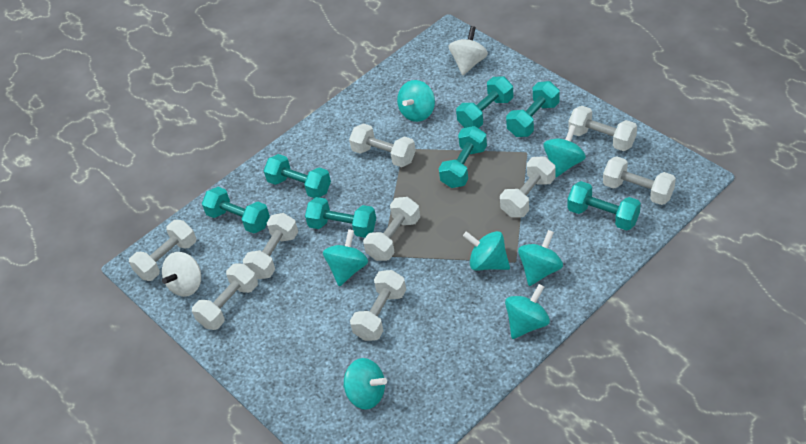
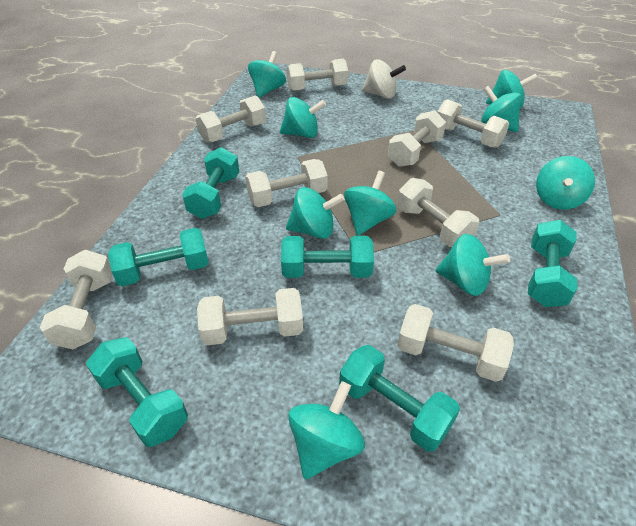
turquoise dumbbell: [202,187,270,234] [264,154,331,198] [305,197,376,238] [439,126,487,188] [456,77,513,128] [506,81,560,137] [568,181,641,231] = 7 -> [86,337,188,447] [108,228,209,286] [182,147,239,219] [281,236,374,278] [339,345,460,452] [528,220,577,307] = 6
turquoise spinning top: [323,229,368,286] [343,358,387,410] [397,80,435,122] [463,231,510,271] [505,284,550,339] [518,230,563,286] [543,125,586,177] = 7 -> [248,51,286,97] [280,97,326,138] [286,187,345,239] [288,381,365,479] [344,171,397,235] [436,234,510,296] [481,86,522,132] [486,70,538,108] [536,156,595,210] = 9
white spinning top: [162,252,201,297] [449,26,488,75] = 2 -> [362,59,406,99] = 1

